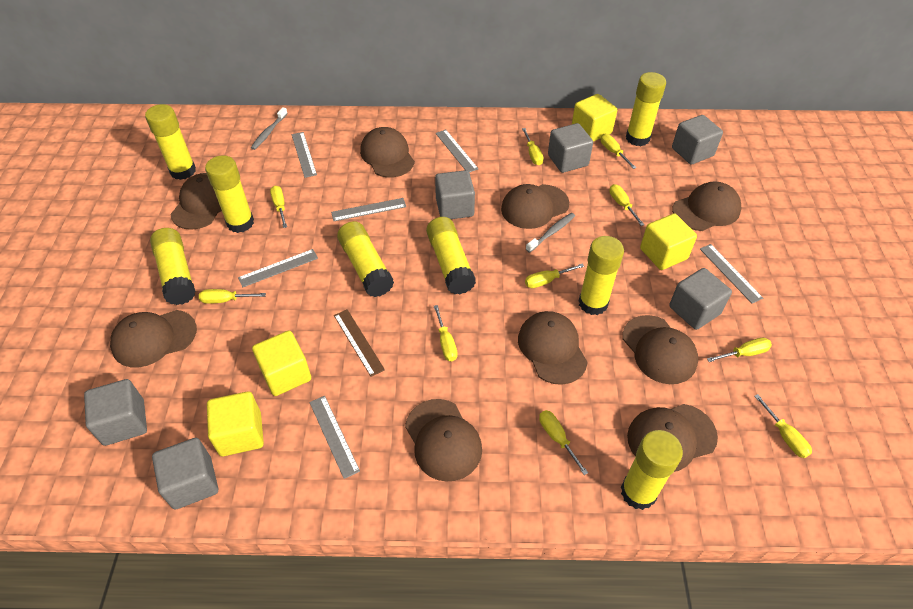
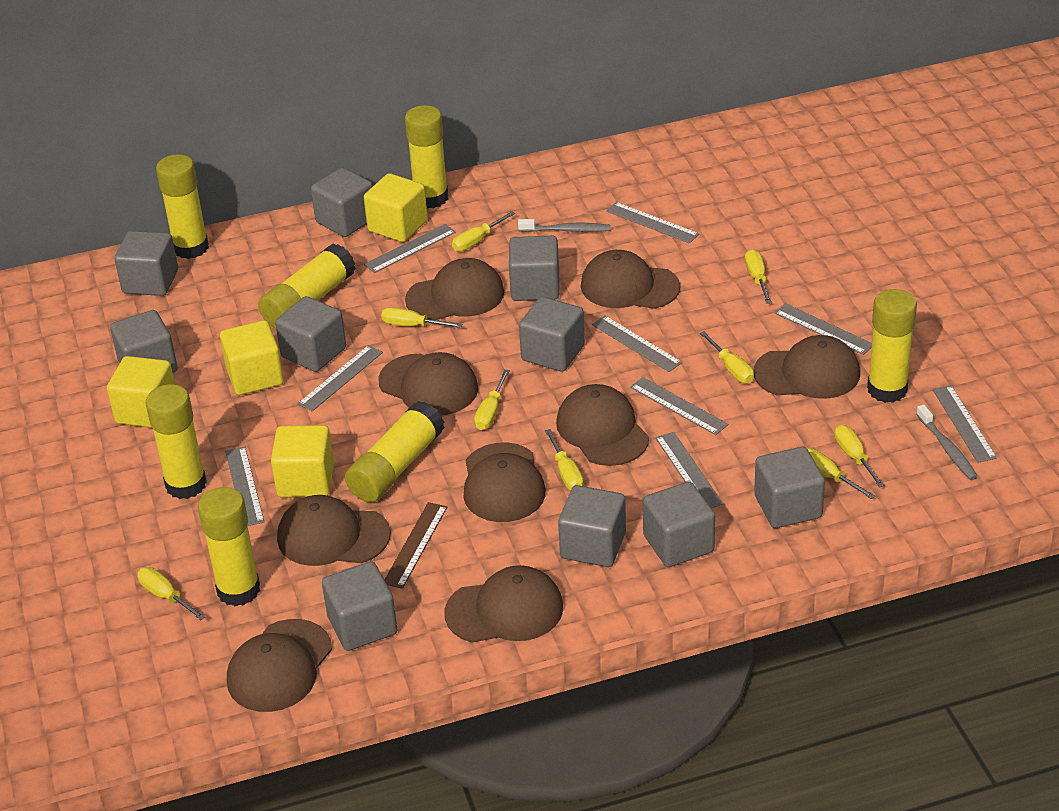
grey cube: [84,379,147,446] [152,438,218,510] [435,170,475,219] [548,123,593,173] [669,268,732,330] [672,115,723,165] = 6 -> [110,310,178,373] [114,231,178,296] [275,296,346,372] [311,167,373,237] [322,561,397,651] [509,236,559,301] [519,297,585,372] [558,485,626,567] [643,481,715,567] [754,447,825,528] = 10
grey ruler: [238,249,318,287] [292,132,317,178] [309,396,360,479] [331,198,406,221] [436,129,479,173] [700,244,763,304] = 6 -> [225,447,264,526] [298,345,383,411] [364,224,456,273] [592,316,682,372] [606,202,699,243] [630,377,728,435] [656,432,723,508] [775,303,872,355] [933,385,997,463] = 9
yellow glue stick: [145,104,196,180] [150,228,195,305] [205,155,254,233] [337,221,394,297] [426,217,476,294] [579,236,624,315] [621,430,683,510] [626,72,666,146] = 8 -> [145,384,207,499] [156,154,209,259] [198,487,260,606] [258,244,356,328] [345,401,445,502] [405,105,448,208] [867,289,917,403] = 7
yellow screwdriver: [199,289,266,304] [270,185,287,228] [434,305,458,361] [522,128,544,165] [525,263,584,288] [539,410,588,475] [600,134,636,169] [609,184,644,226] [707,338,772,362] [754,394,812,458] = 10 -> [137,567,206,620] [381,307,463,328] [452,211,515,252] [474,369,510,430] [545,429,584,490] [700,331,754,383] [745,249,772,304] [807,448,875,499] [834,425,885,488] = 9

